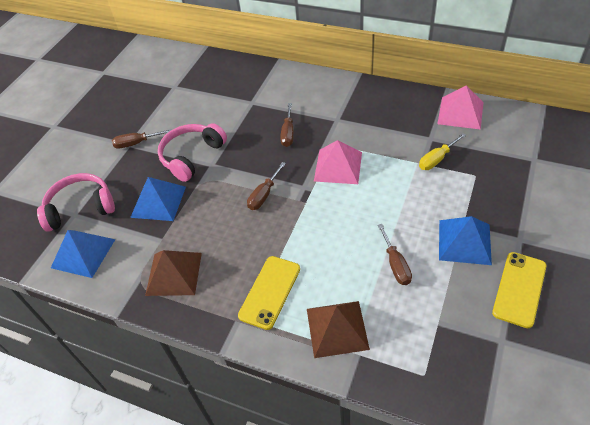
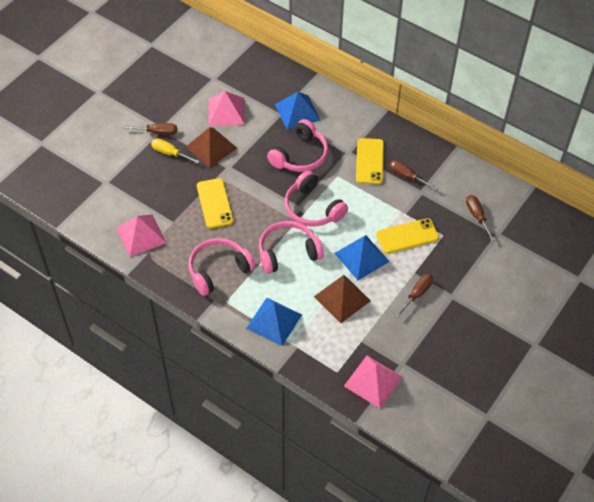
pink headphones: [37,173,115,232] [158,123,227,182] = 2 -> [188,238,256,296] [259,221,324,274] [267,119,328,172] [285,171,348,227] = 4
pink pyramid: [314,140,362,184] [437,86,484,130] = 2 -> [116,214,167,257] [208,91,245,126] [344,356,402,408] = 3
yellow phone: [238,256,300,330] [492,252,546,328] = 2 -> [197,178,234,229] [356,138,384,184] [376,218,439,254] = 3

